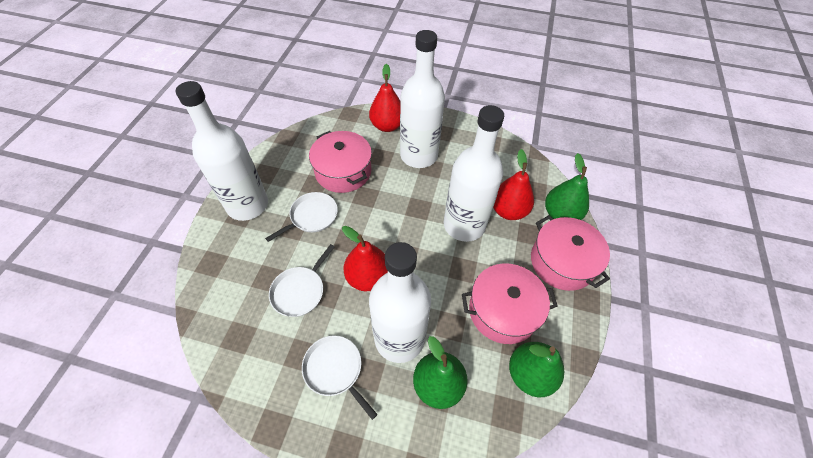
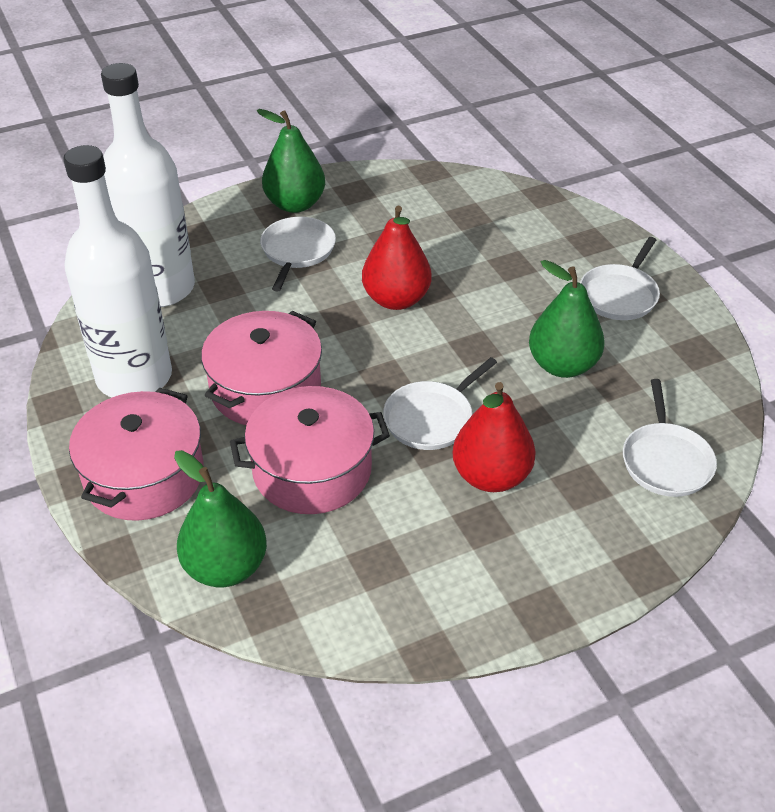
red pear: [342,226,388,291] [369,64,401,132] [493,149,534,220] = 3 -> [362,206,432,310] [453,382,536,492] = 2
white bottle: [176,81,268,221] [369,242,431,363] [400,30,445,168] [444,105,504,242] = 4 -> [63,145,172,397] [101,63,195,307] = 2
white pan: [265,192,338,242] [269,244,335,317] [302,336,378,420] = 3 -> [260,217,336,292] [383,357,497,450] [580,237,660,320] [623,379,717,497] = 4

